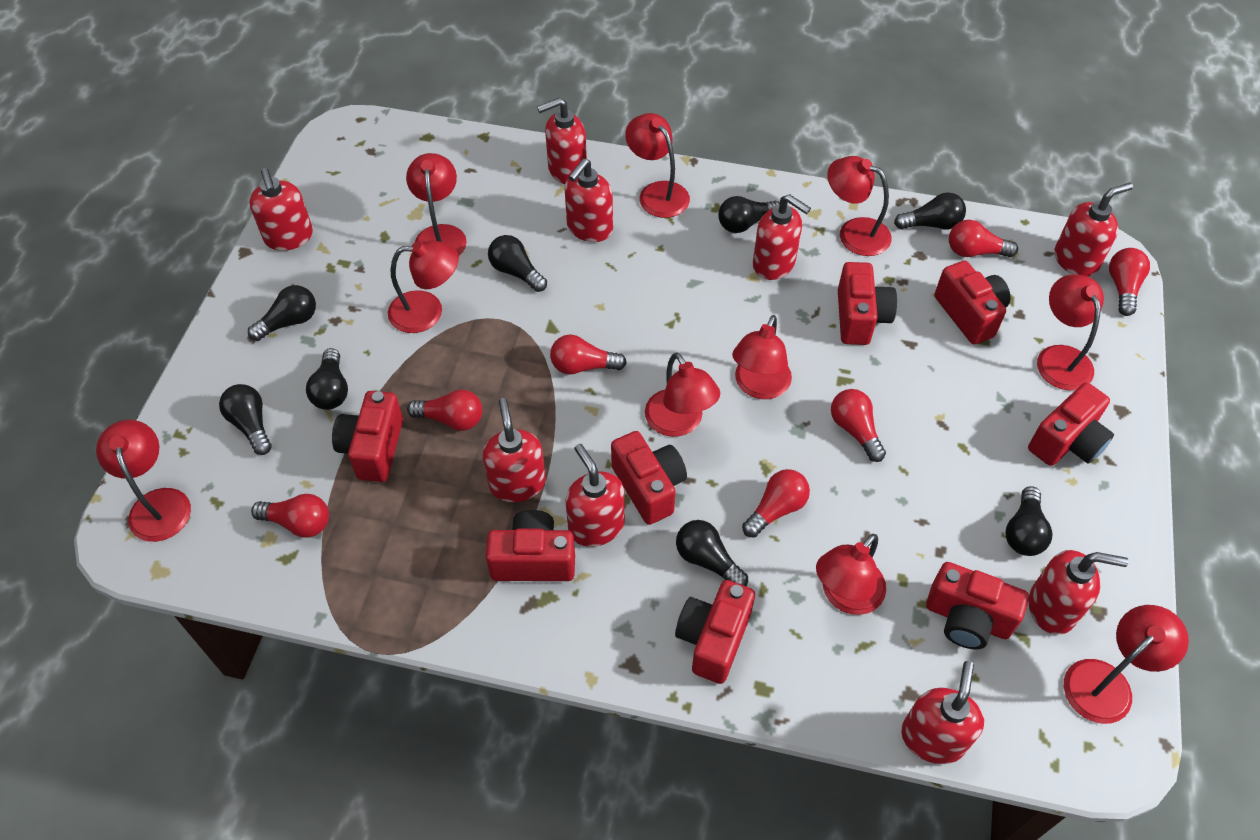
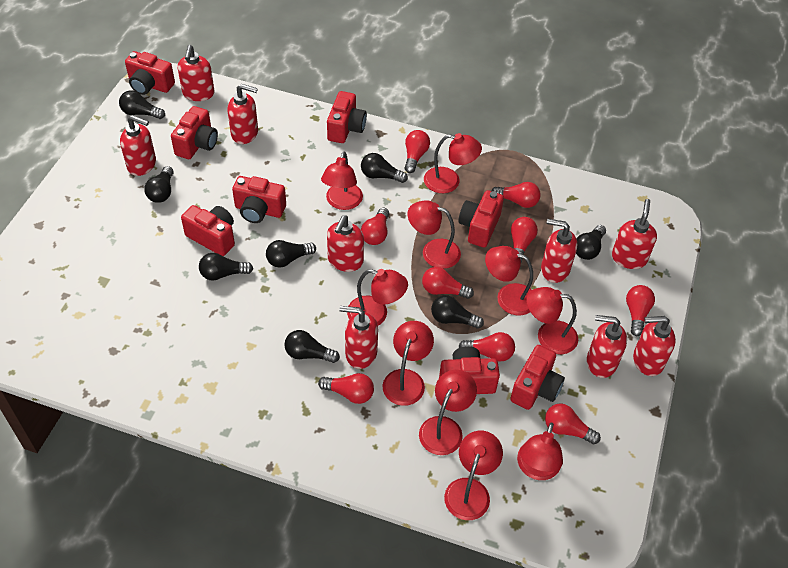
red light bulb: [251,494,329,538] [407,390,482,431] [550,334,627,374] [742,469,810,538] [831,389,886,462] [949,220,1018,257] [1109,248,1150,316] = 7 -> [318,373,374,404] [361,208,389,245] [405,130,430,173] [422,267,474,299] [458,332,515,361] [491,182,541,208] [511,217,538,262] [545,403,601,444] [626,285,655,336] = 9

